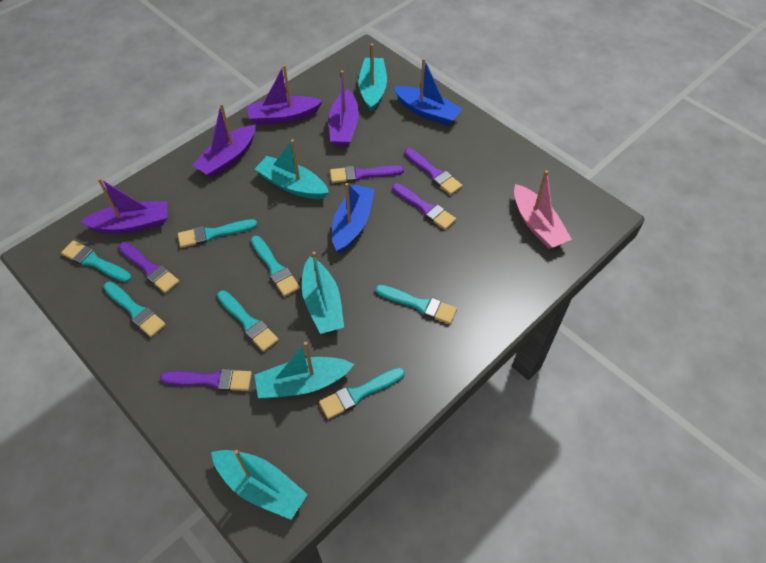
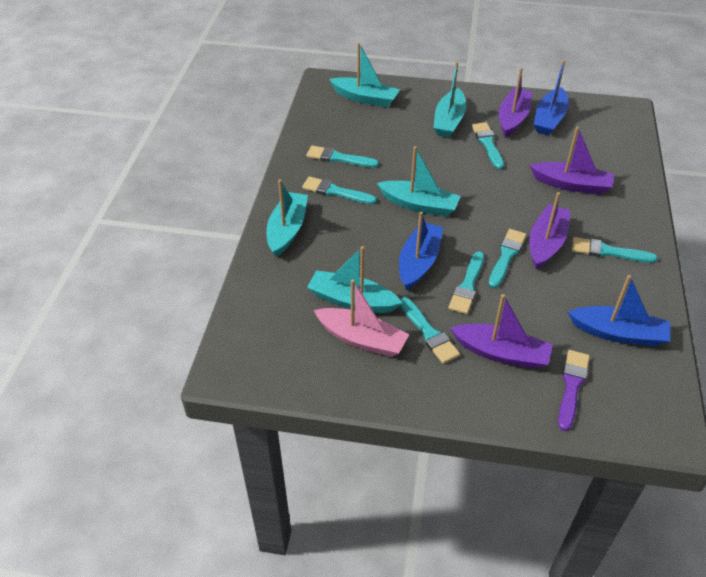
blue boat: [332,183,375,253] [394,58,462,125] = 2 -> [399,212,443,290] [534,60,569,135] [568,275,670,346] = 3
purple brush: [119,242,179,293] [160,369,252,391] [330,165,404,183] [392,183,456,230] [405,148,462,195] = 5 -> [558,350,590,431] = 1

